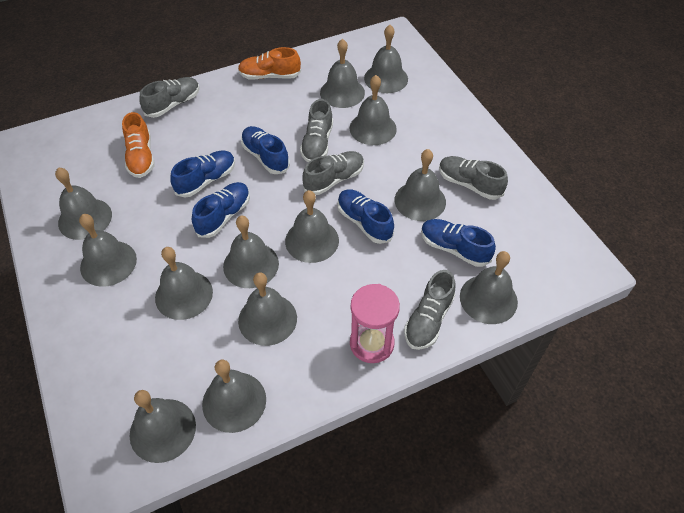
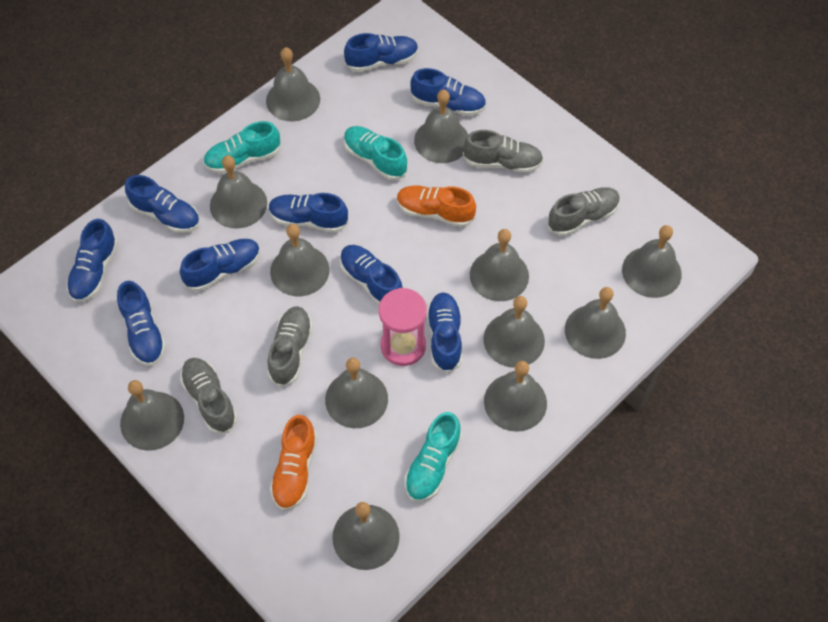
blue shoe: [170,150,235,197] [192,182,250,238] [241,126,290,174] [337,189,394,244] [421,219,496,267] = 5 -> [66,219,118,302] [117,281,166,366] [125,175,200,233] [180,239,260,291] [269,193,349,233] [340,245,403,305] [344,33,419,72] [410,68,486,116] [427,292,462,373] = 9
grey bell: [55,167,112,240] [79,214,137,287] [129,390,196,463] [155,247,213,320] [202,360,266,433] [223,216,279,288] [238,272,297,346] [285,190,339,263] [320,38,365,108] [350,75,397,145] [364,25,408,93] [395,149,446,221] [460,251,518,324] = 13 -> [120,380,184,451] [210,155,267,229] [266,47,320,121] [270,224,330,296] [325,358,388,428] [332,502,400,570] [414,90,468,163] [470,229,529,301] [483,296,545,368] [484,361,547,432] [565,287,626,359] [622,225,682,298] = 12
grey shoe: [139,77,200,118] [300,99,333,162] [302,151,364,195] [404,270,456,350] [439,156,508,200] = 5 -> [180,358,238,434] [267,306,313,387] [463,130,543,173] [547,187,620,236] = 4
turquoise shoe: none = 0 -> [203,121,281,174] [344,126,408,180] [405,412,462,502] = 3

